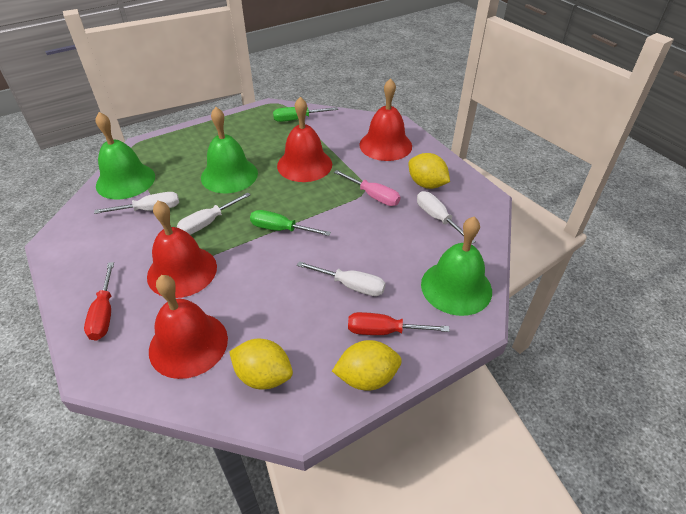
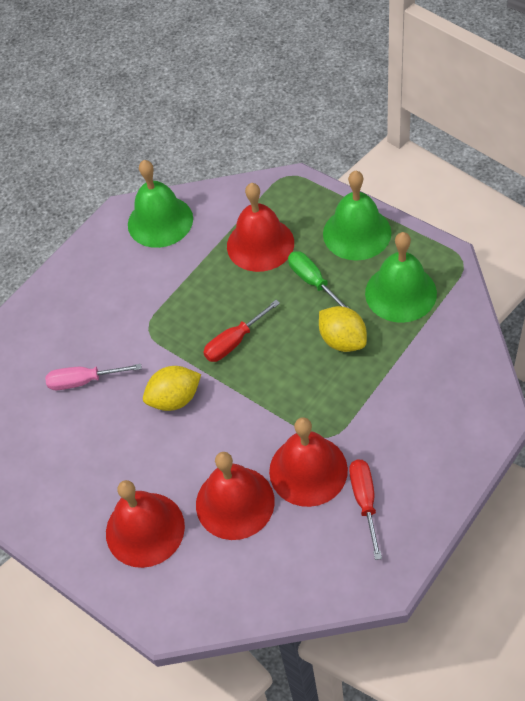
green screwdriver: [250,210,331,236] [273,107,338,122] = 2 -> [288,251,349,308] = 1
white screwdriver: [94,192,179,214] [177,192,250,235] [297,261,386,296] [417,191,476,244] = 4 -> none = 0
yellow lemon: [229,339,293,389] [332,340,402,391] [408,153,450,189] = 3 -> [143,366,201,411] [319,306,367,352] = 2

